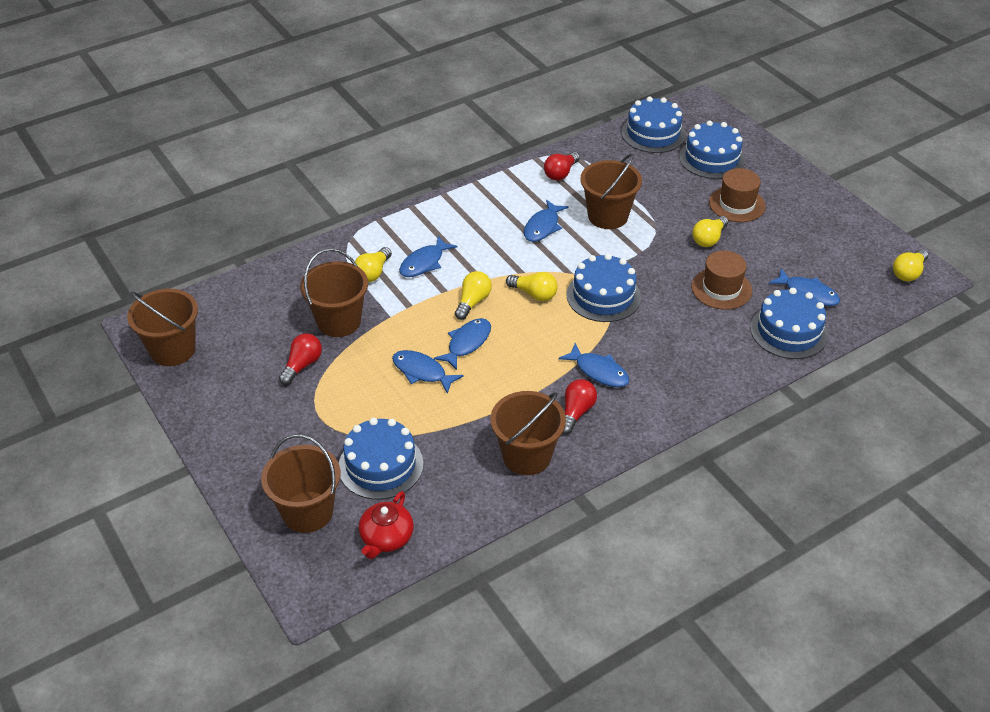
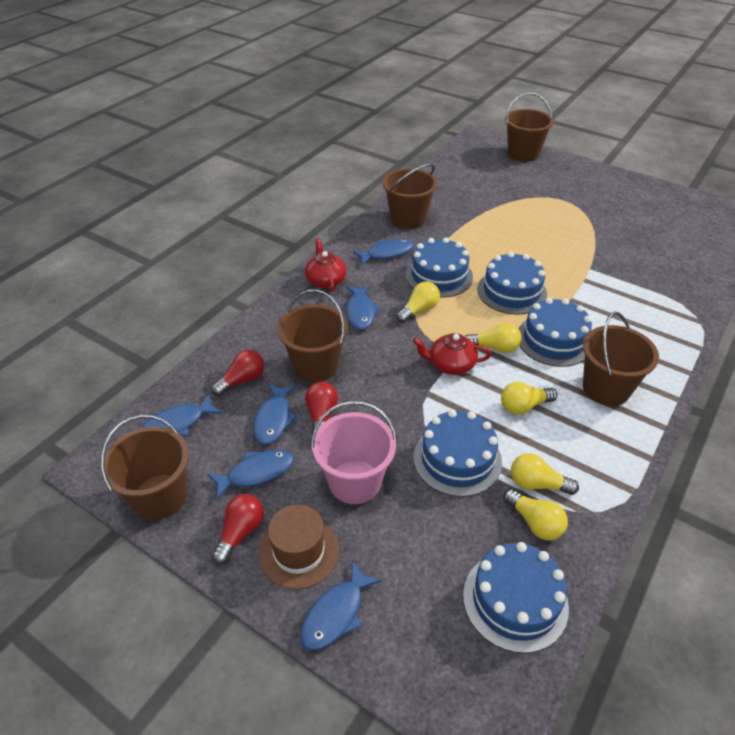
brown hat: [691,251,752,310] [709,168,766,222] = 2 -> [259,504,339,589] = 1
pink bucket: none = 0 -> [311,401,397,504] = 1
red teapot: [359,491,414,559] = 1 -> [305,238,347,292] [413,333,491,375] = 2

